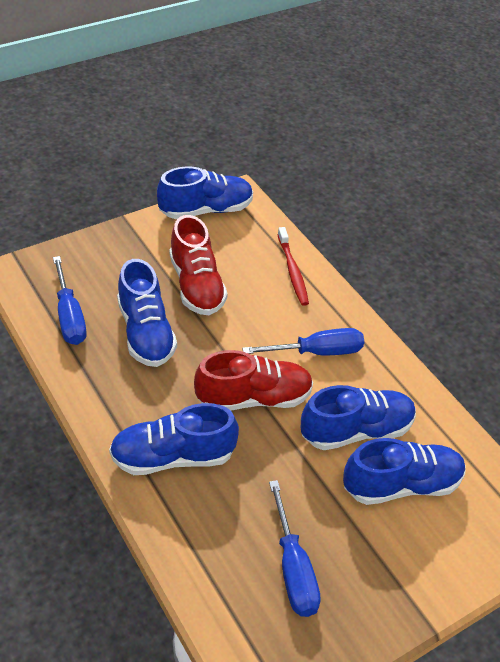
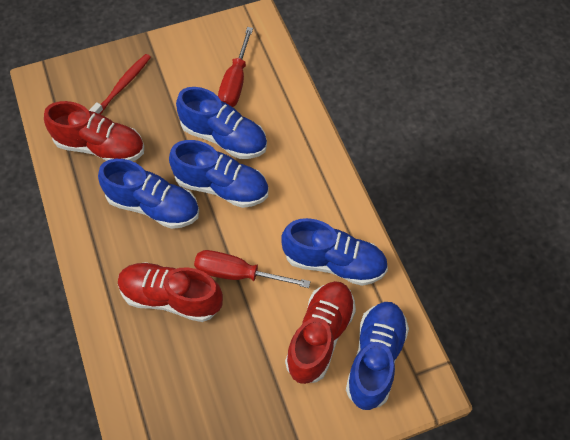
blue screwdriver: [53,256,87,345] [242,328,364,355] [269,480,321,617] = 3 -> none = 0
red screwdriver: none = 0 -> [194,250,311,288] [218,27,253,107] = 2
red shoe: [169,215,228,315] [194,350,313,411] = 2 -> [44,101,144,161] [118,262,223,322] [285,281,356,384] = 3

